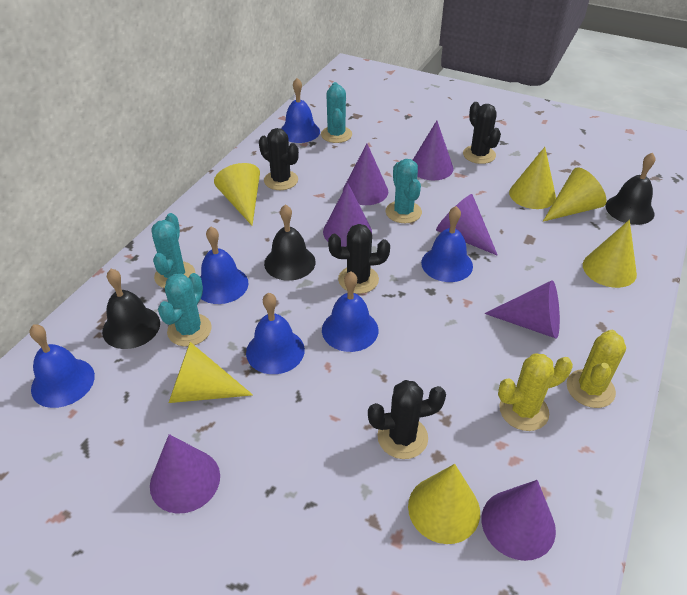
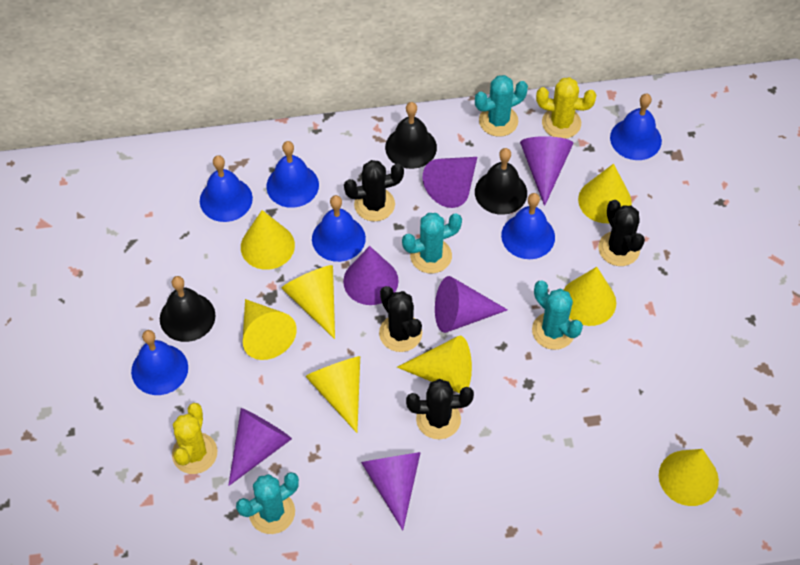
purple cone: [150,434,220,514] [323,183,372,247] [343,144,388,205] [413,121,453,180] [436,194,498,256] [482,480,556,561] [485,280,560,339] = 7 -> [228,408,292,486] [343,246,399,305] [361,452,421,530] [423,157,477,208] [435,276,508,333] [520,136,573,206] = 6
yellow cone: [169,342,253,403] [214,163,260,225] [408,464,480,544] [509,147,556,209] [543,167,606,222] [583,220,637,288] = 6 -> [241,210,295,270] [243,299,297,360] [282,265,335,339] [305,356,360,433] [397,336,472,393] [564,267,616,326] [578,164,632,223] [659,449,719,506] = 8

